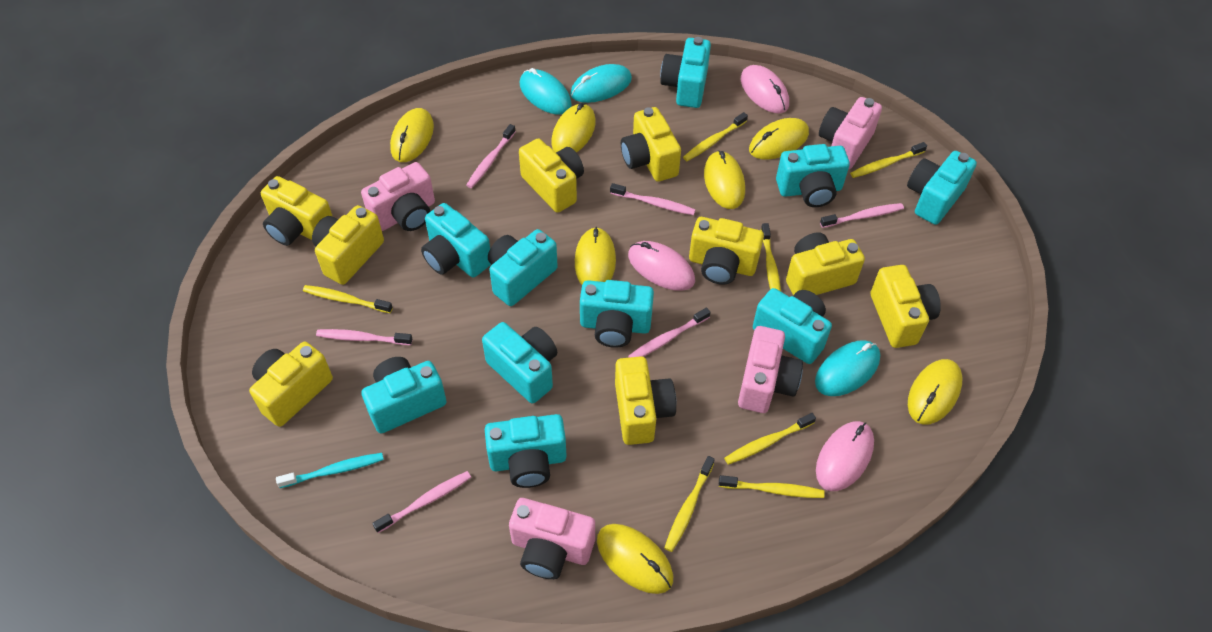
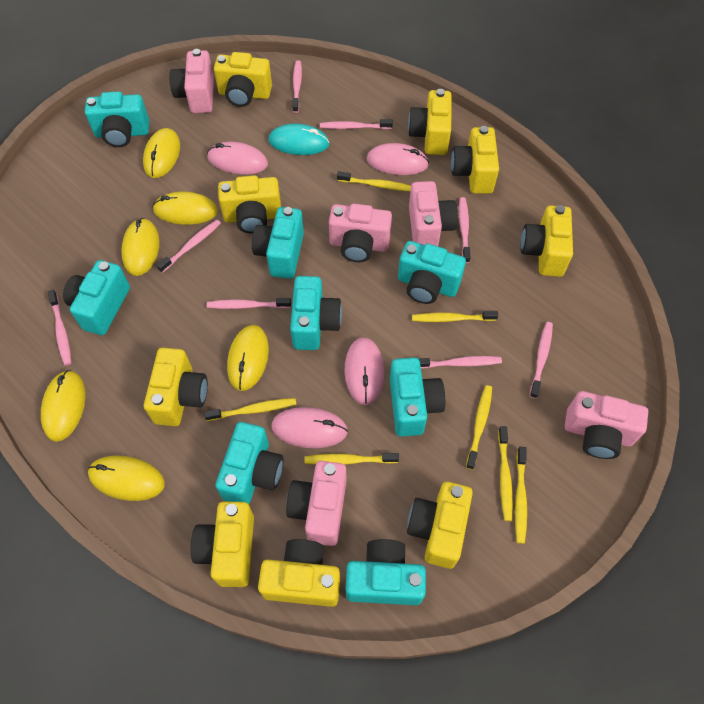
pink camera: [361,162,435,231] [509,498,595,579] [738,326,803,413] [819,97,882,170] = 4 -> [169,49,214,113] [286,461,347,546] [329,204,392,262] [409,181,458,246] [565,391,648,459] = 5
pink mouse: [628,241,695,291] [741,65,789,114] [816,421,874,491] = 3 -> [207,142,268,175] [271,407,348,448] [344,337,384,405] [367,143,429,175] = 4
pink toothbrush: [316,329,412,345] [372,471,471,533] [466,124,516,188] [610,183,695,215] [628,308,710,358] [820,203,904,228] = 6 -> [48,290,71,366] [156,220,221,273] [207,298,291,309] [292,60,302,113] [320,119,393,129] [418,356,502,369] [459,197,470,263] [530,322,553,399] = 8
turquoise camera: [361,357,447,433] [421,203,491,278] [482,322,557,404] [485,414,567,488] [488,229,558,306] [580,280,654,348] [660,37,711,108] [753,288,832,364] [776,144,850,207] [907,151,977,225] = 10 -> [63,260,130,335] [85,92,149,147] [215,422,284,504] [252,207,304,279] [290,276,342,350] [346,539,426,605] [390,358,445,437] [398,241,466,304] = 8
turquoise mouse: [520,68,572,115] [570,64,632,103] [815,340,880,396] = 3 -> [269,124,330,155] = 1
turquoise toothbrush: [276,453,384,488] = 1 -> none = 0
yellow mouse: [390,108,434,162] [551,103,596,153] [575,227,616,285] [597,524,673,594] [704,151,745,209] [749,118,809,160] [908,359,962,425] = 7 -> [41,370,85,442] [88,456,165,501] [121,218,160,276] [143,128,180,178] [152,192,218,225] [227,325,269,391] = 6

